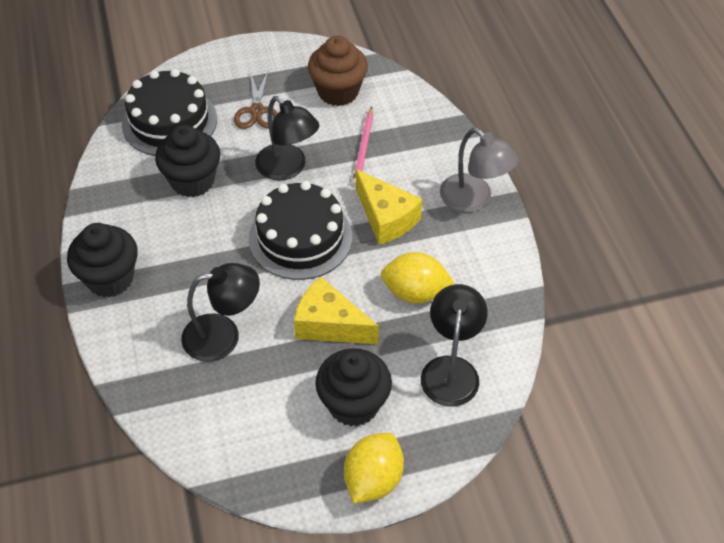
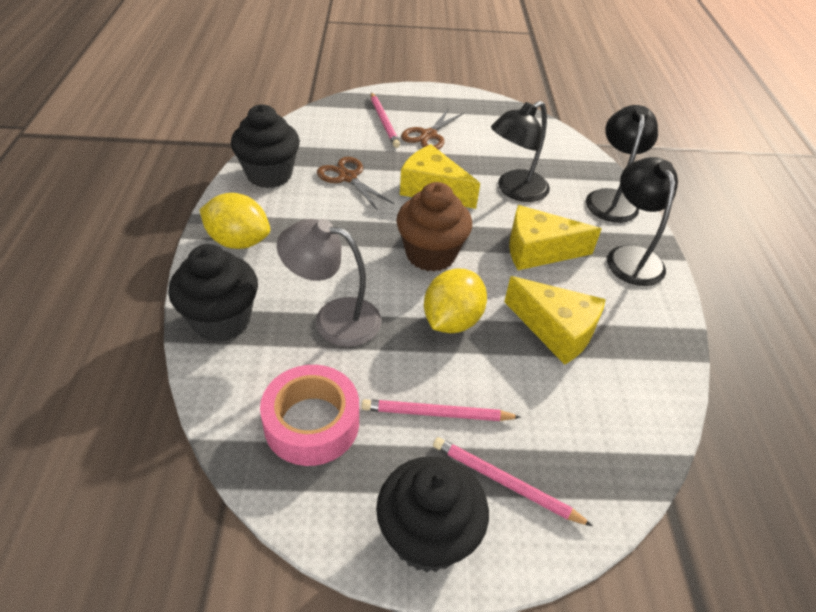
black cake: [122,69,217,156] [249,181,352,280] = 2 -> none = 0
brown scissors: [234,71,278,129] = 1 -> [317,157,394,211] [401,108,464,150] = 2
pink pencil: [352,107,373,186] = 1 -> [362,399,521,421] [371,92,400,148] [433,437,593,526] = 3
pink tape: none = 0 -> [260,365,359,466] = 1
yellow cheese: [294,277,379,344] [356,169,422,245] = 2 -> [400,144,480,209] [504,276,606,365] [509,205,601,270] = 3

